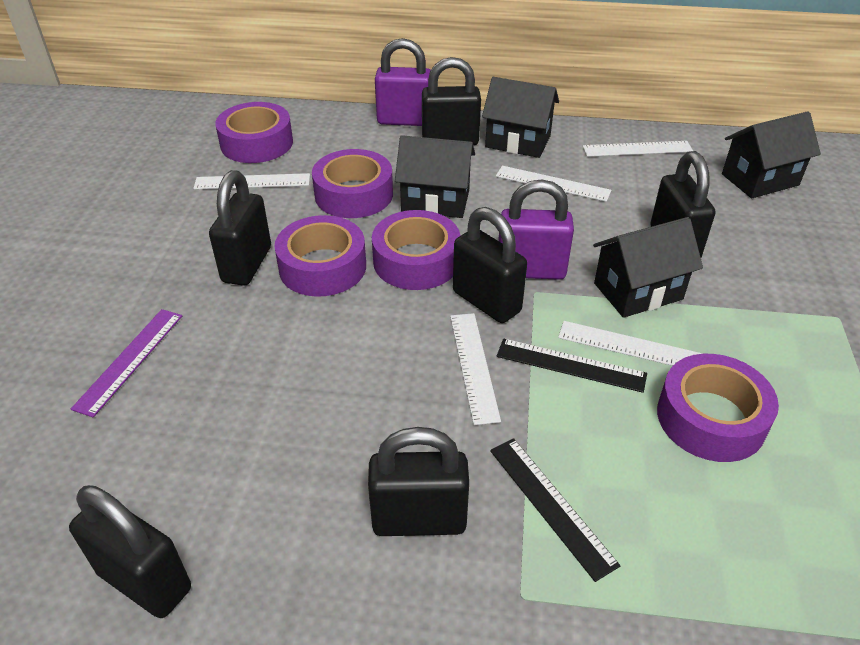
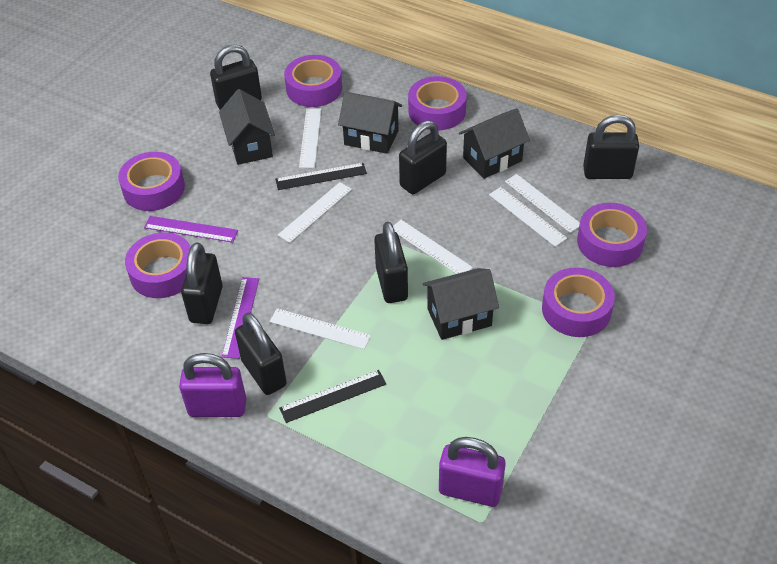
purple ruler: [71,309,182,417] = 1 -> [144,216,238,243] [222,277,259,359] = 2
purple tape: [215,102,293,163] [274,215,366,297] [312,149,393,218] [372,210,461,290] [657,354,779,462] = 5 -> [118,152,185,211] [125,232,191,298] [284,55,342,107] [408,76,467,130] [542,267,615,337] [577,203,647,267] = 6
white ruler: [193,173,310,190] [450,313,501,425] [496,166,611,202] [558,321,703,366] [583,141,693,157] = 5 -> [270,308,371,349] [278,182,352,243] [299,108,321,168] [393,220,473,274] [489,187,567,247] [505,174,580,233] = 6

